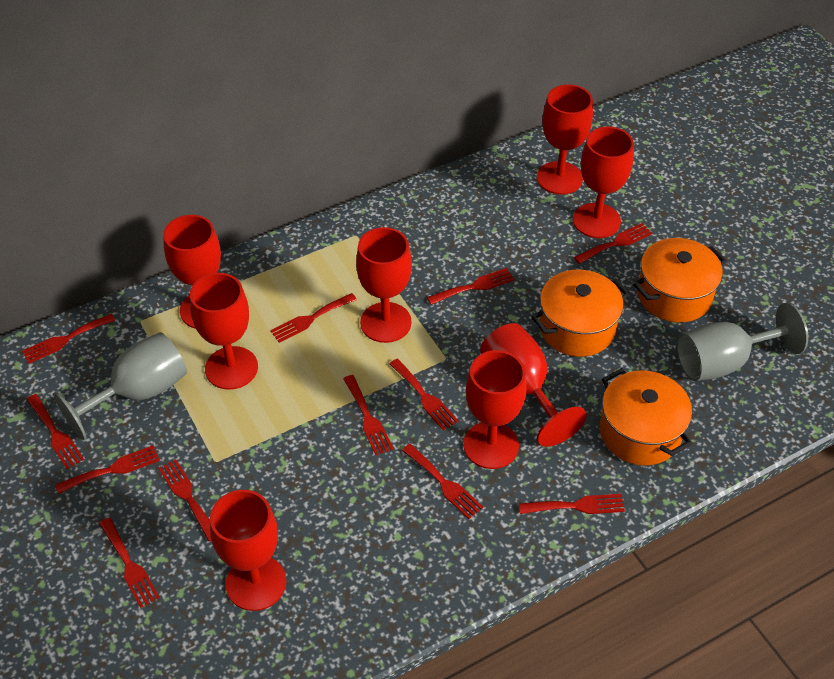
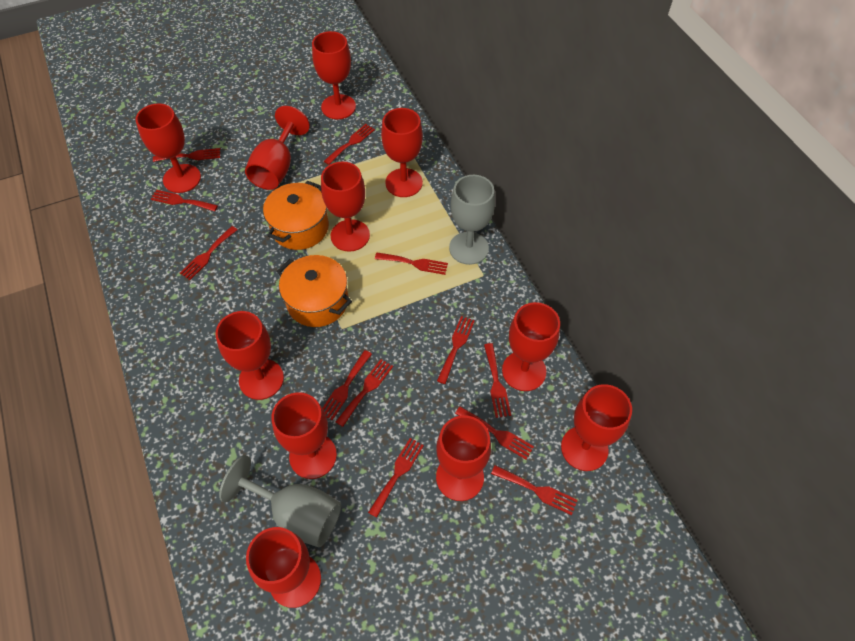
orange pot: [531,270,630,357] [600,368,692,466] [633,238,727,323] = 3 -> [263,181,329,250] [277,255,352,327] = 2
red goblet: [163,215,221,329] [190,273,258,390] [210,490,286,611] [356,227,412,343] [463,350,527,469] [480,323,587,447] [537,84,593,195] [573,126,634,238] = 8 -> [135,103,201,193] [215,311,284,400] [245,106,310,190] [246,527,321,608] [271,392,337,479] [312,31,356,119] [321,162,370,252] [381,108,423,197] [436,415,491,501] [502,302,560,391] [561,384,632,471] = 11

